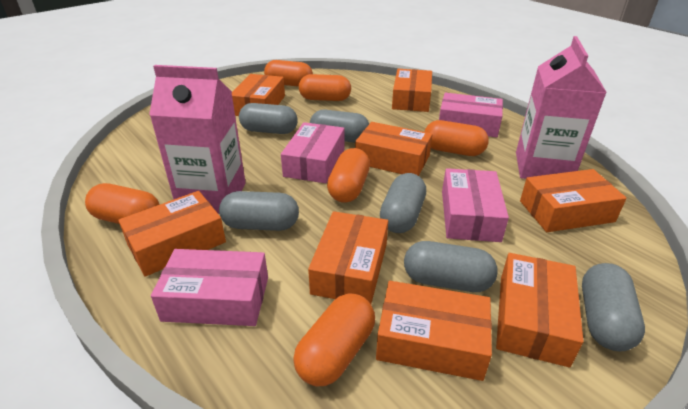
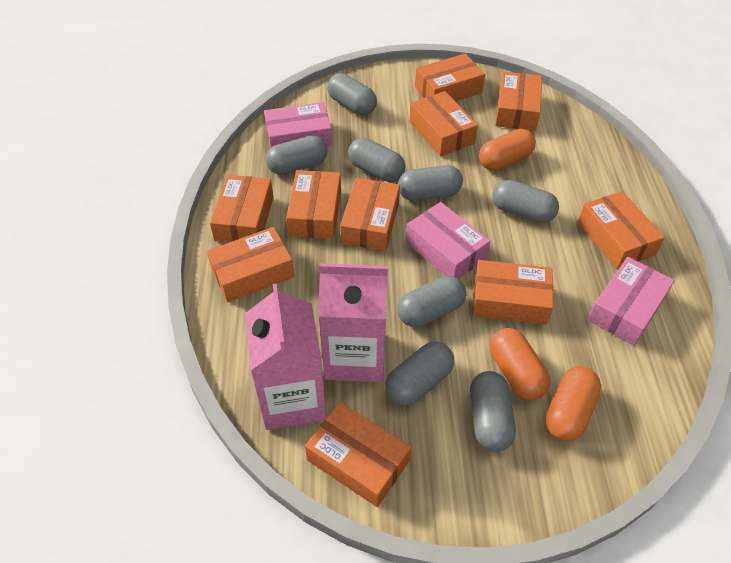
grey capsule: [219,191,299,231] [239,103,298,134] [310,110,369,142] [380,173,426,233] [404,241,498,292] [582,263,645,351] = 6 -> [266,135,328,175] [327,73,377,115] [348,138,406,182] [386,341,454,405] [397,276,466,327] [398,165,463,201] [470,371,516,452] [492,180,559,223] = 8
orange box: [118,191,226,277] [232,74,285,116] [308,211,388,304] [355,122,432,176] [376,281,492,381] [392,69,432,112] [496,253,584,368] [520,169,627,232] = 8 -> [207,227,295,302] [210,175,274,243] [286,170,341,239] [305,402,411,507] [340,178,400,251] [409,91,478,157] [415,54,485,101] [472,260,553,325] [495,71,542,131] [578,191,665,269] = 10
orange capsule: [85,183,160,224] [264,60,313,87] [293,293,375,386] [299,74,351,101] [327,148,370,203] [424,120,489,156] = 6 -> [479,129,536,171] [490,328,550,400] [546,366,601,441] = 3
pink box: [151,249,268,326] [281,122,345,183] [439,93,503,137] [442,168,509,242] = 4 -> [264,102,332,149] [406,202,490,279] [588,257,675,346] = 3

